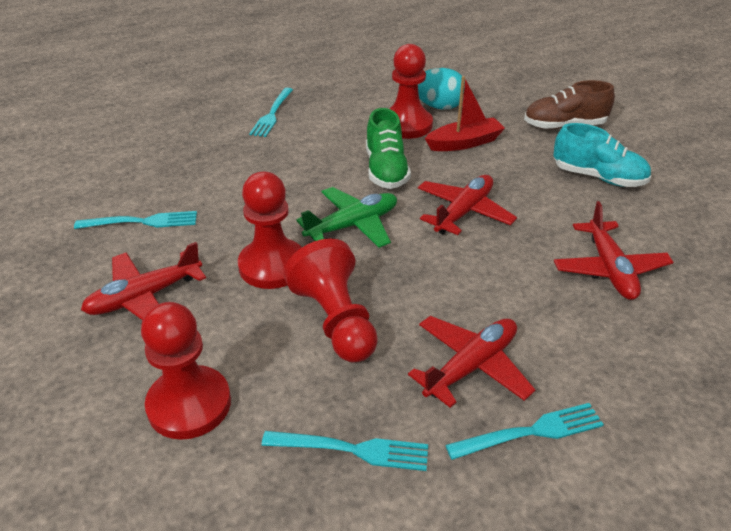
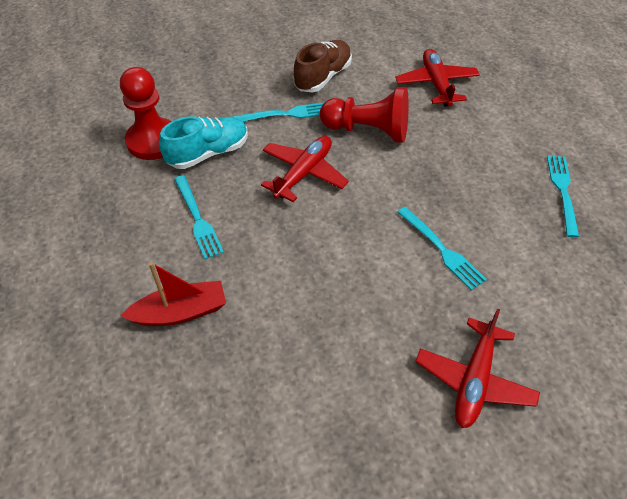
green plane: [296,187,397,248] = 1 -> none = 0
green shoe: [366,108,411,189] = 1 -> none = 0
red pawn: [141,302,231,440] [238,172,302,289] [284,239,378,363] [389,44,433,139] = 4 -> [120,67,172,160] [320,87,409,143] = 2
red plane: [81,242,206,320] [408,316,535,408] [418,175,517,235] [554,201,673,300] = 4 -> [261,136,349,202] [395,49,480,107] [415,308,540,428] = 3
turquoise egg: [418,68,465,110] = 1 -> none = 0

